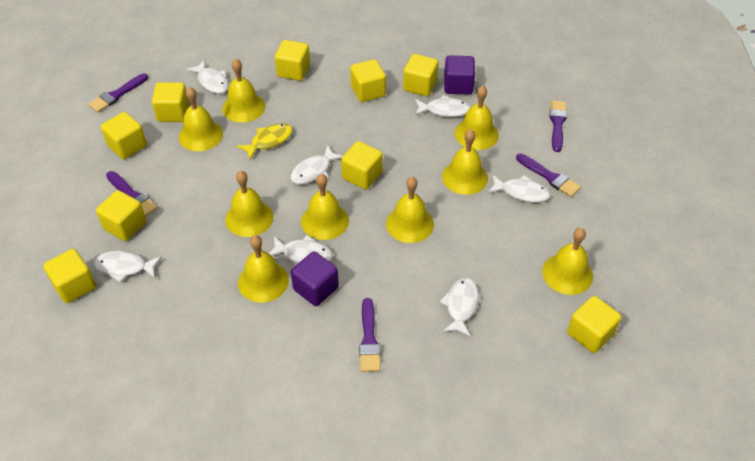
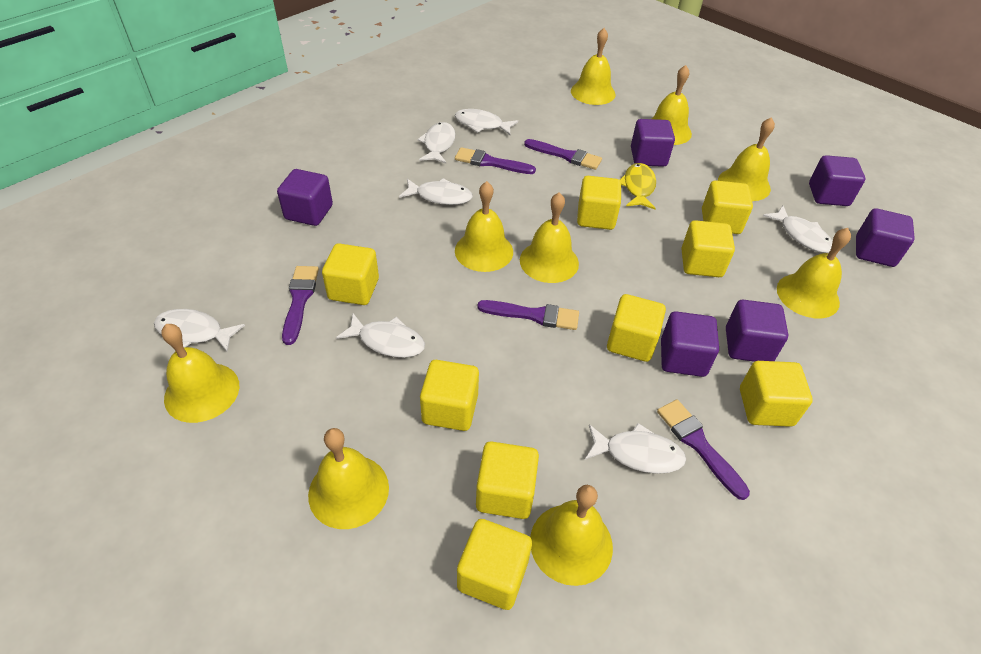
purple cube: [291,251,339,306] [444,55,475,95] = 2 -> [277,169,333,226] [631,119,675,167] [661,311,719,377] [726,300,788,362] [809,155,865,206] [856,208,915,267] = 6

